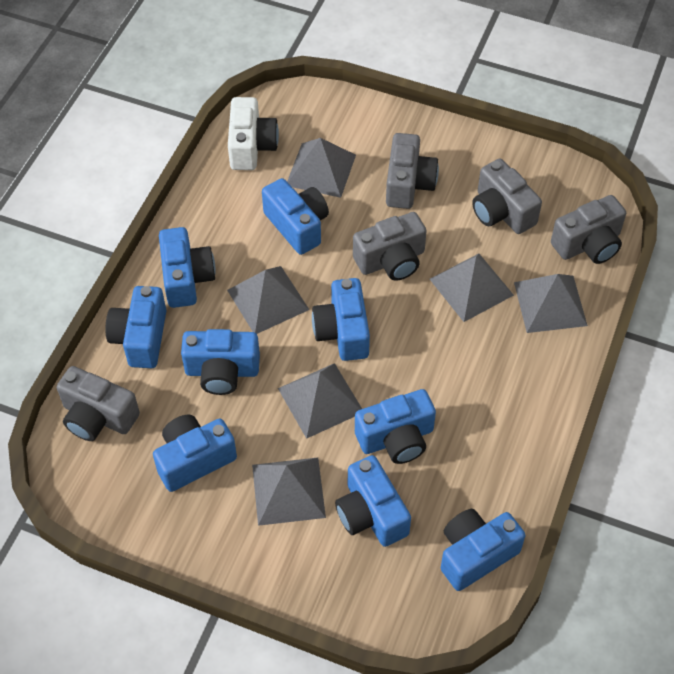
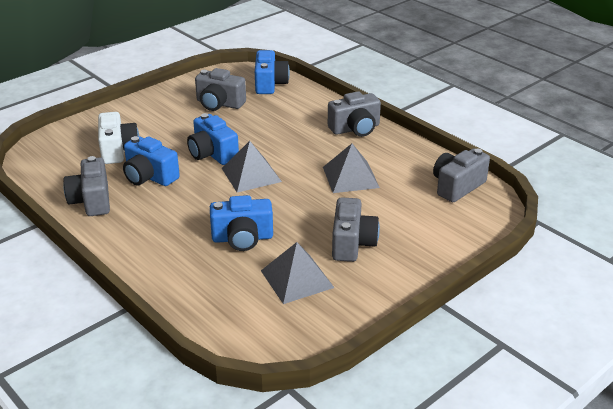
blue camera: [105,286,166,368] [153,415,237,492] [159,227,216,308] [181,329,260,395] [262,178,329,255] [312,278,370,361] [335,455,411,547] [355,389,436,464] [441,509,525,591] = 9 -> [123,136,180,186] [187,113,239,165] [210,195,273,251] [255,50,290,94] = 4
grey pyramid: [227,266,309,334] [252,458,326,526] [278,363,362,439] [287,138,356,198] [430,254,514,322] [514,274,588,333] = 6 -> [222,141,282,193] [261,242,334,304] [323,143,380,193] = 3

